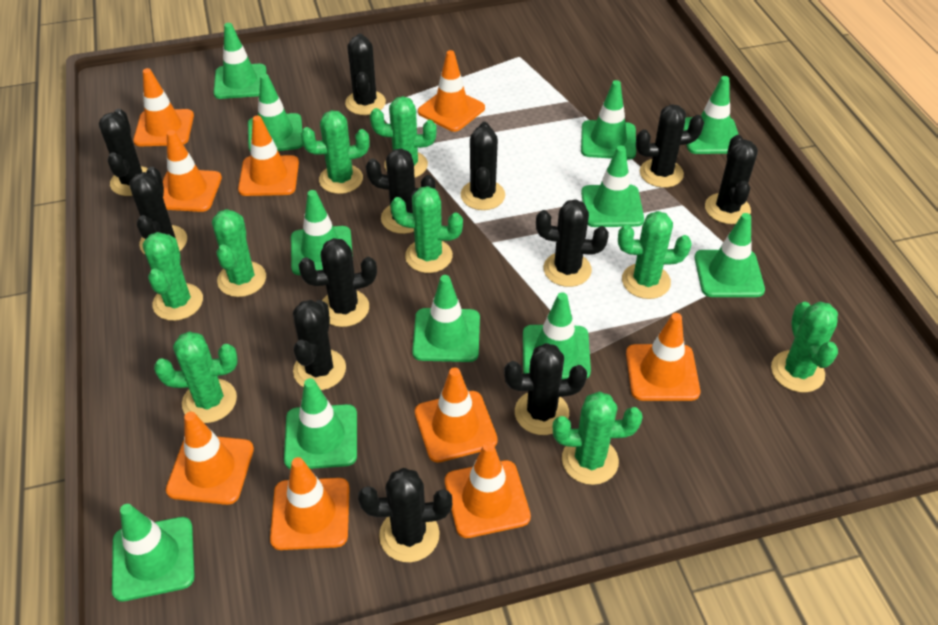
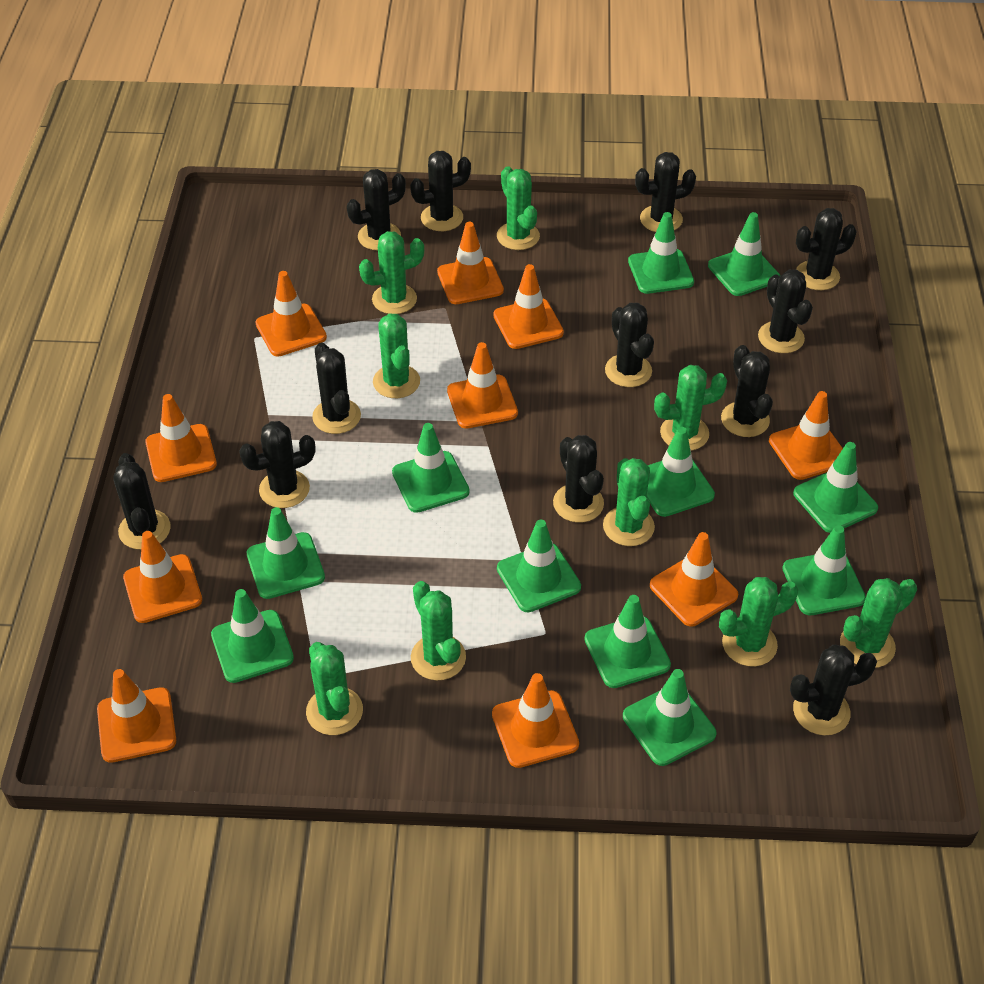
orange traffic cone: [133,68,194,146] [163,130,222,212] [166,412,254,505] [238,116,299,196] [270,457,349,550] [415,367,498,463] [418,50,485,132] [445,442,531,538] [626,313,700,401] = 9 -> [97,669,176,763] [123,531,202,623] [145,394,217,482] [256,271,327,357] [437,222,504,304] [447,342,518,429] [492,673,579,768] [493,264,564,349] [650,532,738,627] [769,391,843,480] = 10

